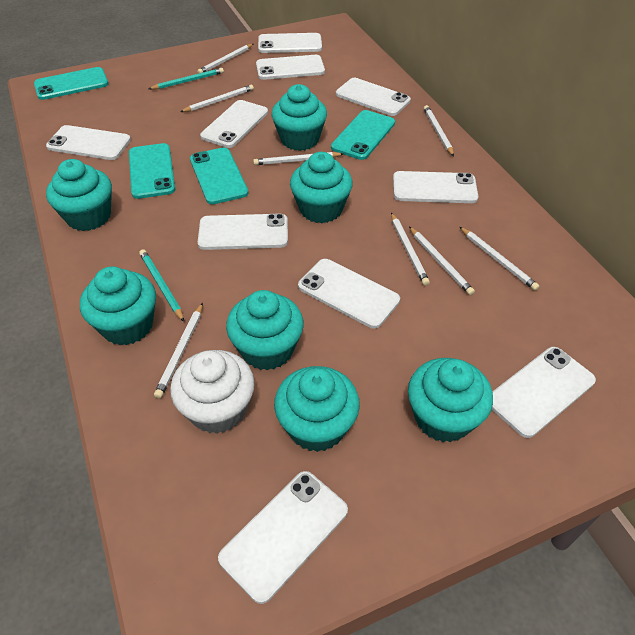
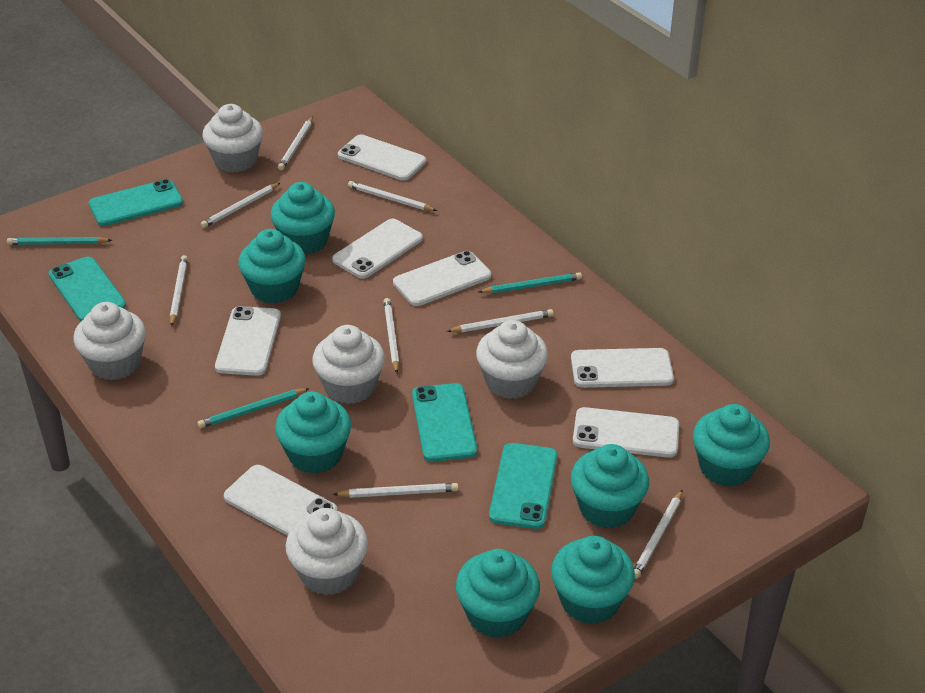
turquoise pencil: [139,249,184,322] [149,68,224,89] = 2 -> [7,237,112,245] [198,388,310,428] [479,272,582,293] = 3
white cupcake: [170,350,255,434] = 1 -> [74,302,146,380] [202,104,263,173] [285,508,368,596] [312,325,385,404] [476,320,548,399] = 5
white phone: [46,125,131,160] [198,214,288,250] [200,100,268,148] [218,471,348,604] [256,55,325,80] [258,33,322,53] [298,259,400,329] [336,78,411,116] [393,171,478,203] [492,347,596,438] = 10 -> [215,306,281,376] [224,465,337,536] [332,219,423,279] [338,134,426,181] [393,251,491,306] [571,348,674,388] [573,407,679,458] = 7

